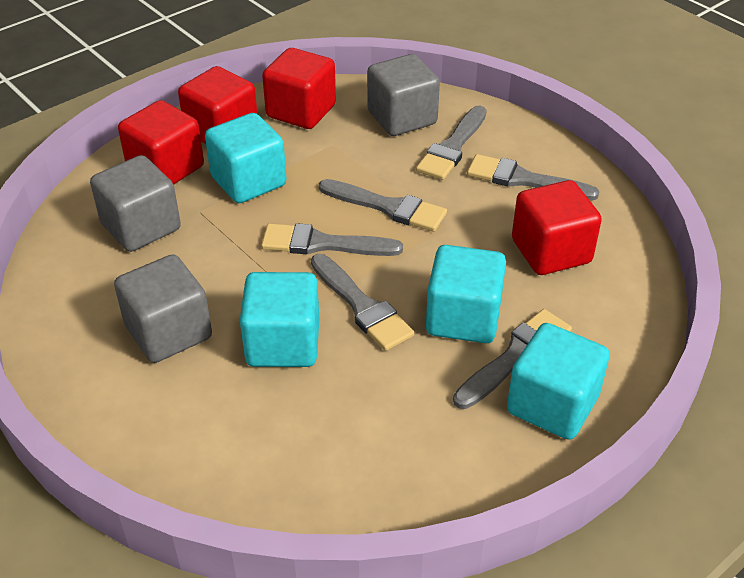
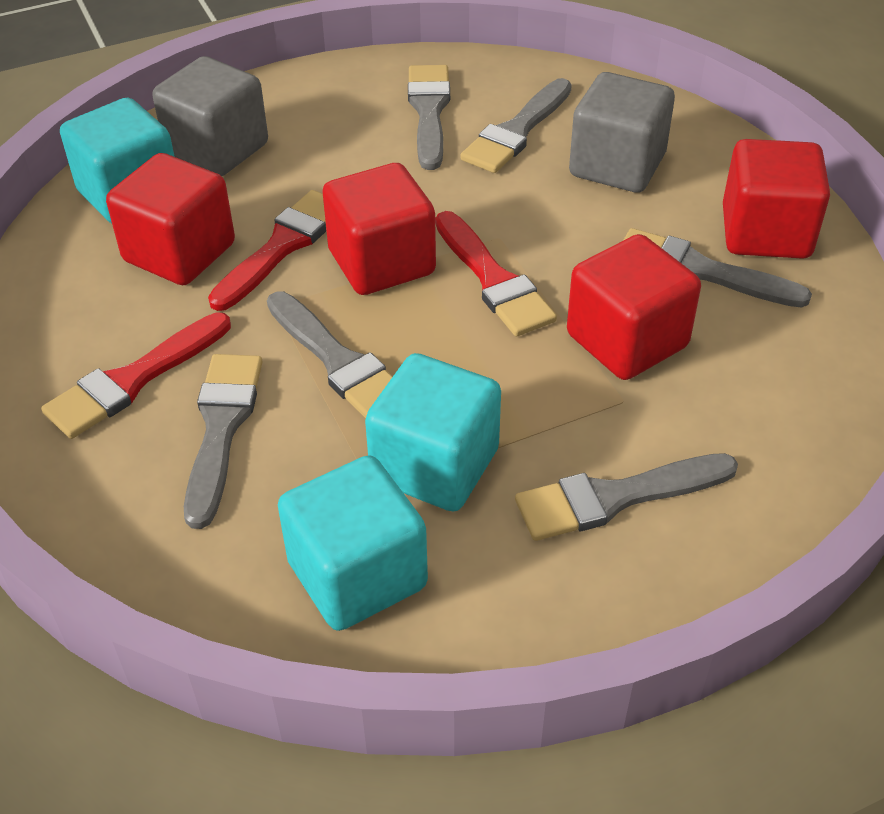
grey cube: [90,155,181,252] [114,254,212,363] [367,54,440,136] = 3 -> [152,56,268,176] [569,72,675,193] = 2
red brush: none = 0 -> [41,312,231,439] [208,190,326,311] [435,211,557,337] = 3
turquoise cube: [205,113,287,203] [240,272,319,367] [426,245,506,343] [507,323,610,440] = 4 -> [60,98,175,223] [278,455,428,631] [365,353,501,512] = 3

